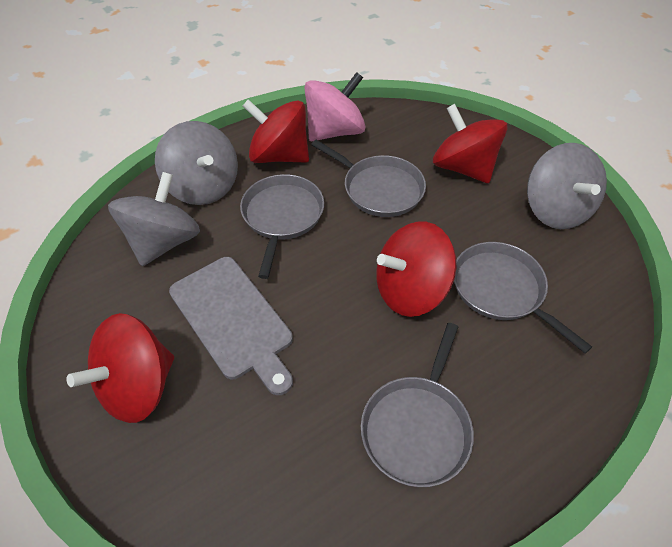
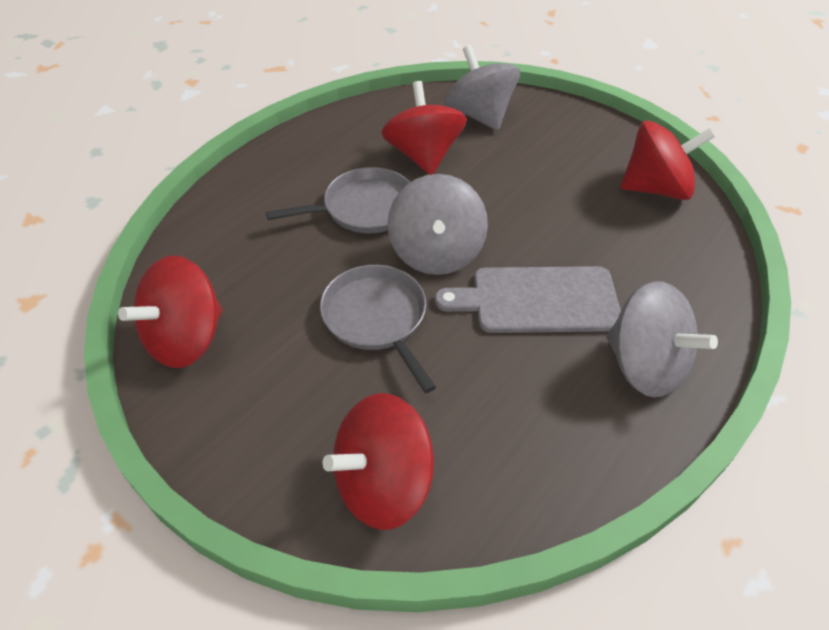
grey pan: [240,174,324,279] [311,140,426,217] [361,323,474,487] [454,242,592,353] = 4 -> [266,167,410,233] [320,265,436,393] = 2
pink spinning top: [304,72,365,141] = 1 -> none = 0

